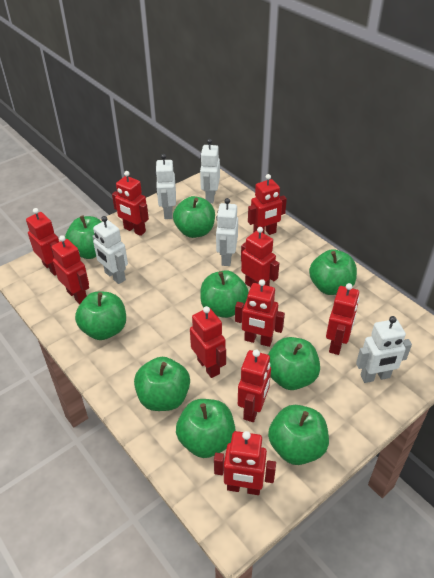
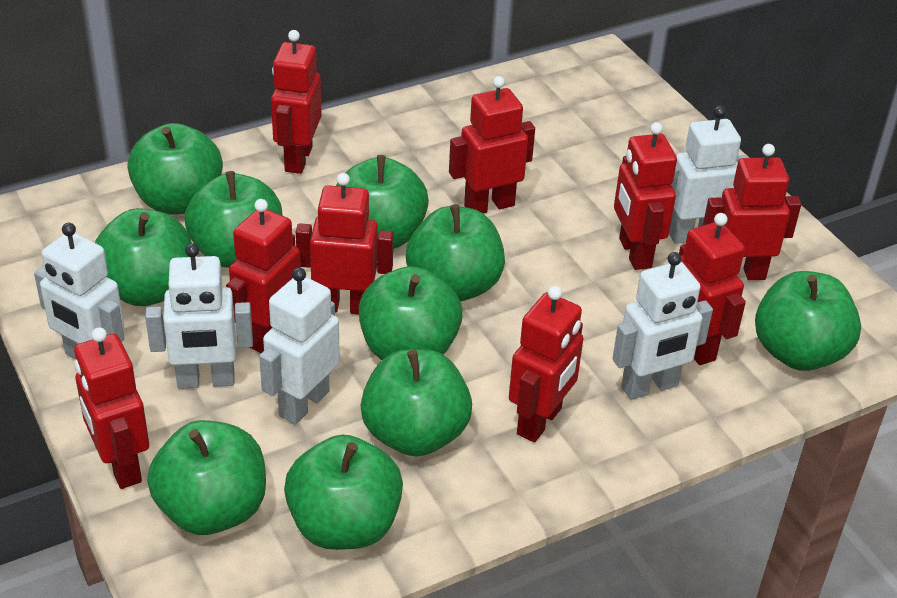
green apple: [65,215,102,259] [75,292,126,340] [134,357,190,411] [173,196,215,238] [176,399,236,458] [200,270,249,318] [268,337,320,390] [268,405,329,465] [309,249,357,295] = 9 -> [95,208,192,306] [127,123,223,214] [147,420,266,535] [185,171,282,268] [284,435,403,550] [336,155,429,249] [358,266,463,360] [361,349,472,457] [406,204,505,301] [755,271,861,371] = 10
red robot: [26,208,59,276] [52,235,89,304] [112,171,149,236] [190,306,226,378] [214,431,276,495] [235,279,285,347] [238,350,271,422] [241,227,279,287] [248,174,287,235] [326,283,359,355] = 10 -> [74,327,149,489] [226,199,301,353] [271,30,322,174] [296,173,393,315] [449,76,535,213] [509,286,583,442] [614,122,677,270] [679,213,746,365] [703,144,801,280] = 9

